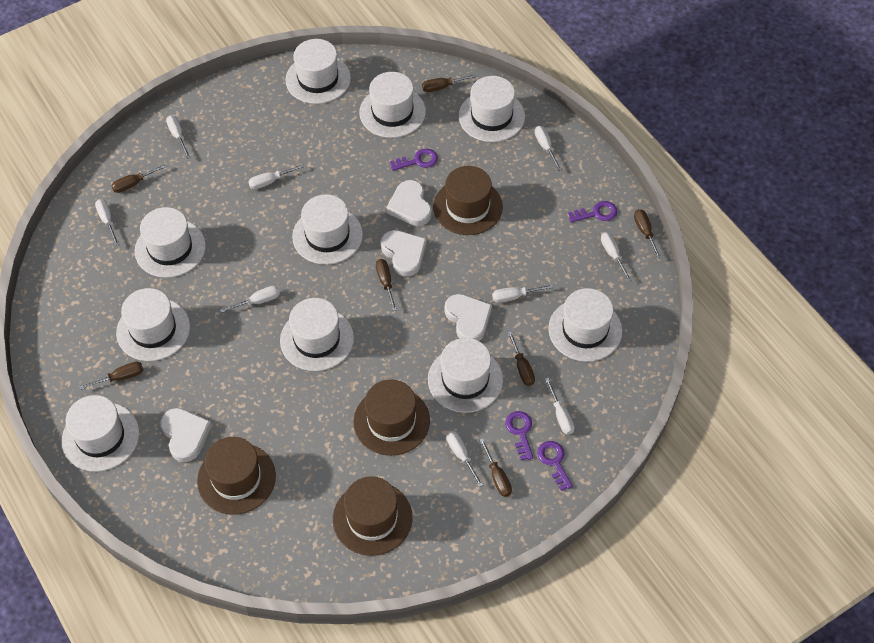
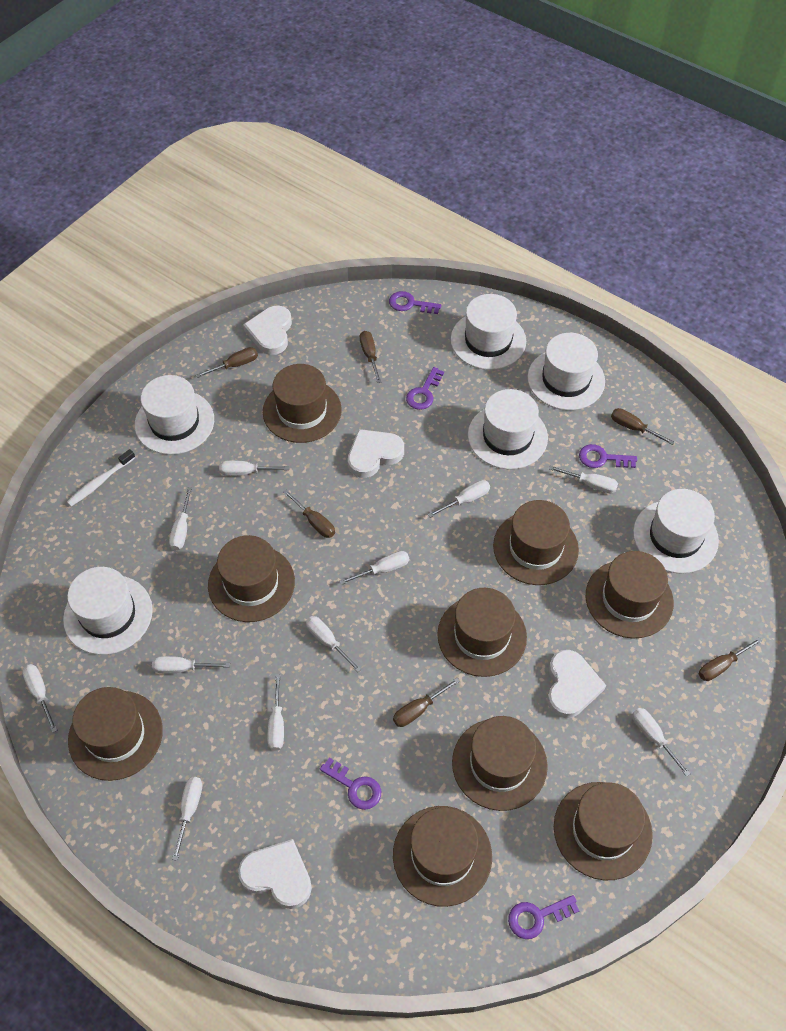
brown hat: [197,437,276,515] [333,476,412,556] [353,379,430,456] [433,166,503,235] = 4 -> [68,687,163,781] [208,535,295,622] [263,364,342,443] [393,806,492,907] [437,588,527,677] [452,716,548,811] [493,500,579,585] [554,782,653,880] [586,551,674,638] = 9
brown screwdriver: [80,362,143,390] [111,164,167,193] [376,259,397,311] [422,74,477,92] [479,438,512,497] [508,331,535,386] [634,209,662,259] = 7 -> [196,347,258,378] [283,490,335,538] [360,331,381,383] [393,678,460,727] [611,408,674,445] [699,637,762,681] = 6
purple key: [390,149,438,171] [505,411,533,460] [537,441,573,491] [568,201,617,222] = 4 -> [320,758,381,810] [389,291,441,314] [406,367,444,410] [508,895,579,939] [579,444,637,468] = 5
white hat: [62,395,139,472] [116,288,190,361] [135,207,206,278] [280,298,354,371] [286,39,351,104] [292,194,363,265] [359,72,426,138] [428,338,503,413] [459,76,525,142] [548,288,622,362] = 10 -> [63,567,153,655] [135,375,214,455] [451,294,526,370] [468,389,548,469] [527,333,605,410] [633,489,719,574] = 6
white screwdriver: [95,199,119,246] [166,115,191,159] [220,286,280,313] [248,164,305,189] [446,431,483,487] [492,285,553,303] [535,126,562,171] [545,378,575,435] [601,232,632,282] = 9 -> [22,664,57,733] [152,656,230,673] [169,487,192,550] [172,777,202,861] [219,460,289,476] [267,674,284,751] [306,616,361,672] [340,551,409,585] [428,480,490,518] [549,466,618,493] [632,708,690,777] = 11
white toothbrush: none = 0 -> [67,449,136,507] = 1

